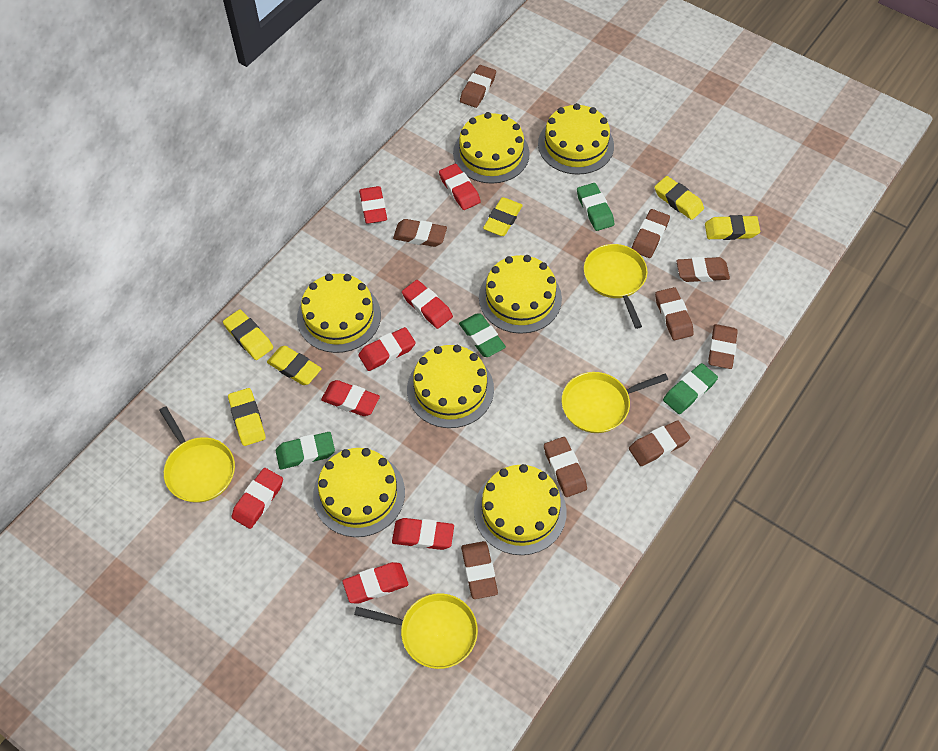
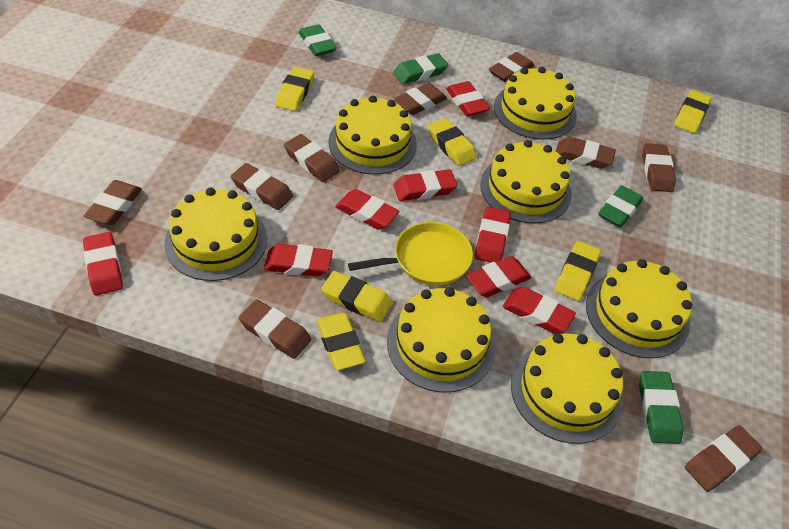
yellow pan: [159,406,235,503] [354,593,478,669] [561,372,668,433] [584,244,648,329] = 4 -> [348,222,473,286] = 1

